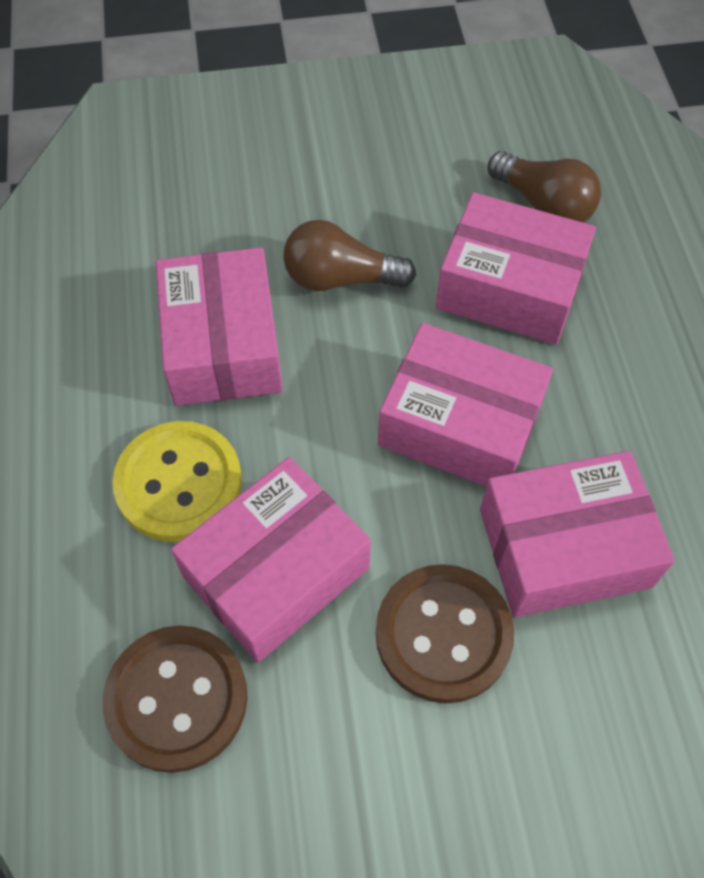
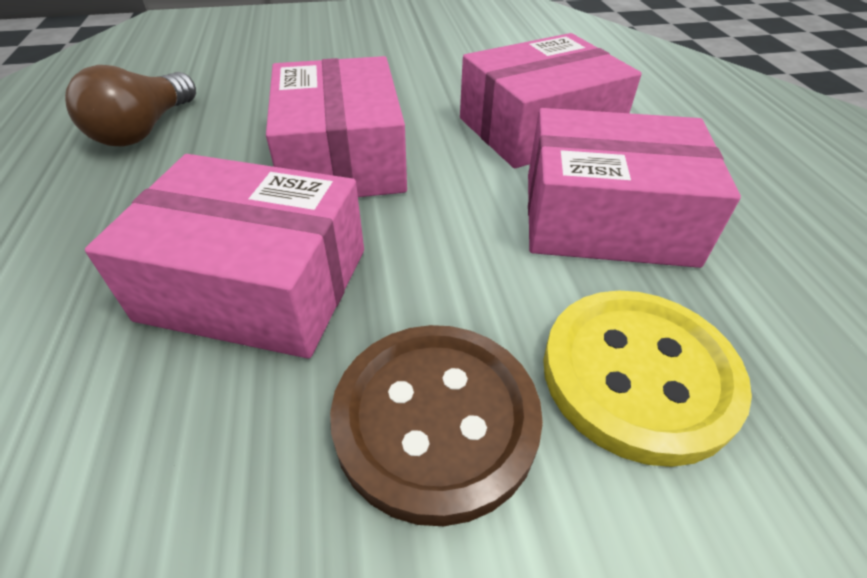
brown button: [103,625,248,773] [376,564,514,703] = 2 -> [330,325,543,526] = 1
brown light bulb: [283,220,416,291] [488,151,601,223] = 2 -> [65,65,196,147] = 1
pink box: [156,247,283,406] [171,457,371,663] [378,323,553,487] [436,192,596,345] [480,451,675,617] = 5 -> [85,154,364,358] [266,56,407,197] [460,33,642,168] [528,108,741,268] = 4

